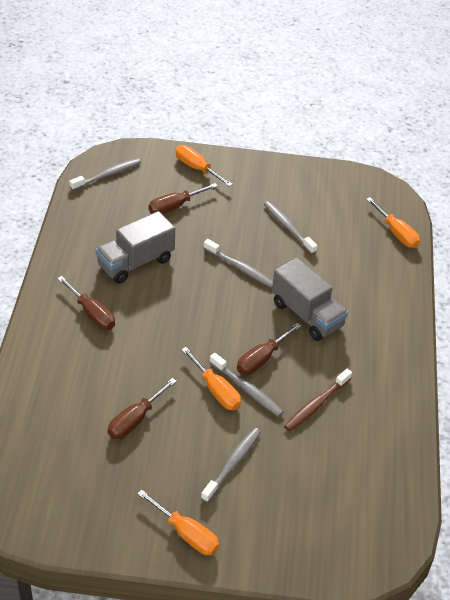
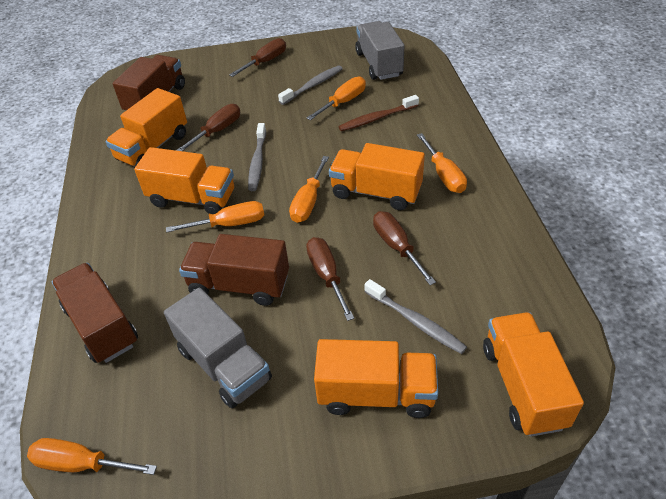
brown truck: none = 0 -> [51,263,138,363] [113,55,185,110] [179,234,289,306] = 3
grey toothbrush: [69,158,141,191] [201,428,261,503] [204,239,273,288] [210,353,283,417] [264,201,318,254] = 5 -> [248,123,266,191] [278,65,343,105] [364,279,467,354] = 3
orange screwdriver: [137,489,219,555] [176,145,233,187] [181,347,241,410] [366,197,420,248] = 4 -> [27,438,157,475] [166,201,264,233] [289,156,329,223] [307,77,366,120] [417,133,467,193] = 5
orange truck: none = 0 -> [105,88,187,167] [134,147,234,214] [314,339,438,418] [329,143,425,210] [483,312,584,437] = 5

